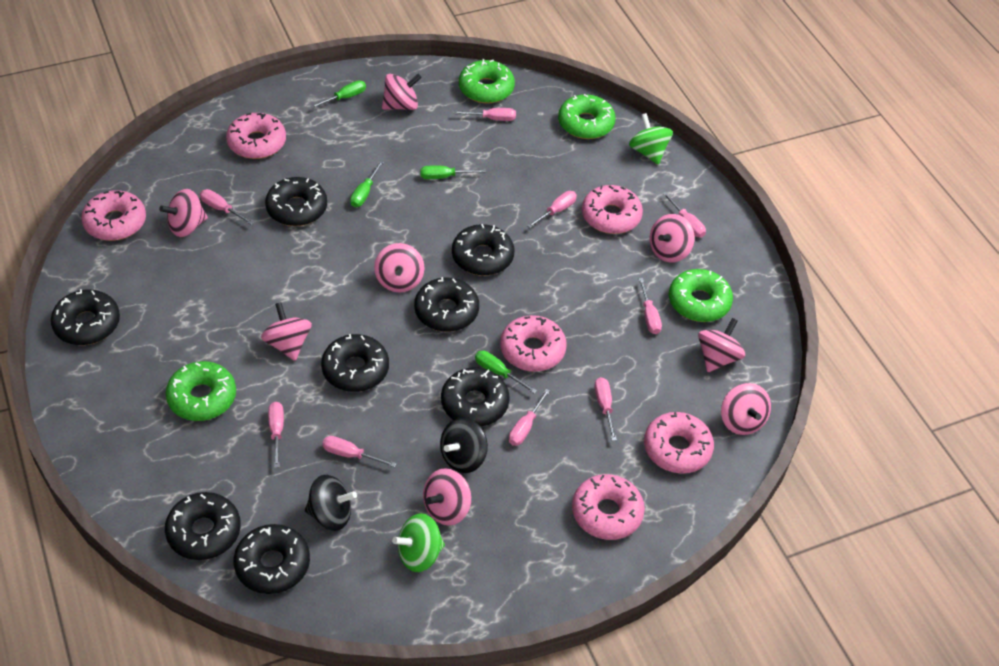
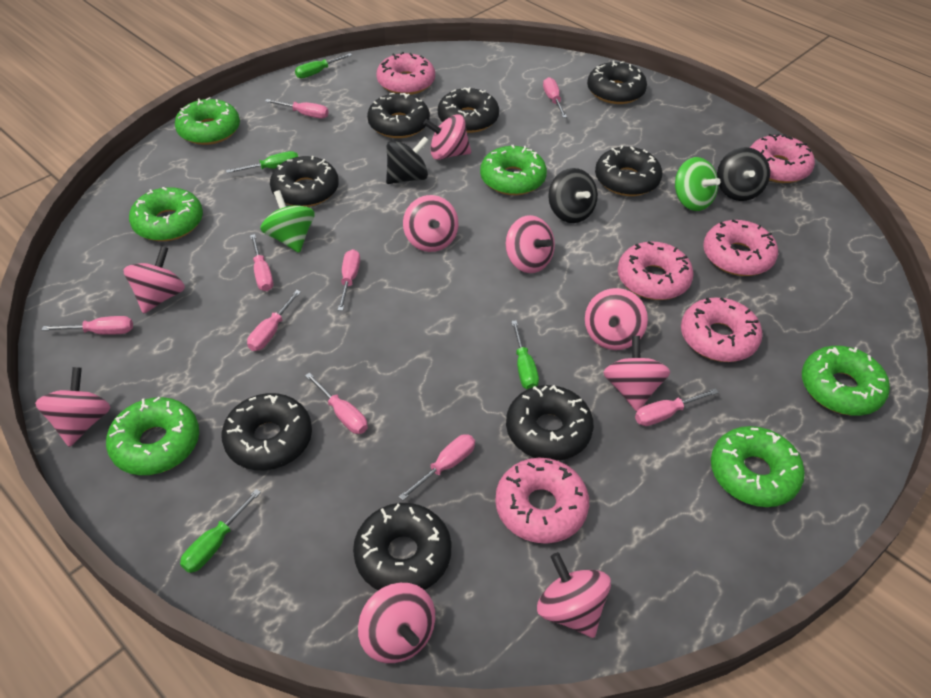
black spinning top: [305,475,357,531] [440,418,488,473] = 2 -> [386,136,429,184] [548,168,598,223] [717,147,770,201] = 3
green donut: [165,361,236,421] [459,59,515,103] [558,94,616,139] [669,269,733,322] = 4 -> [106,397,199,475] [129,187,203,241] [175,97,240,145] [480,145,547,195] [711,426,805,507] [802,346,890,416] = 6
pink spinning top: [159,189,208,237] [261,302,312,361] [374,243,425,292] [382,74,422,110] [423,468,471,526] [650,214,695,262] [698,318,745,372] [721,383,771,435] = 8 -> [35,367,111,447] [123,246,185,314] [358,583,435,663] [403,195,458,252] [423,114,471,160] [506,215,555,273] [537,552,611,638] [585,288,648,350] [603,336,670,411] = 9

